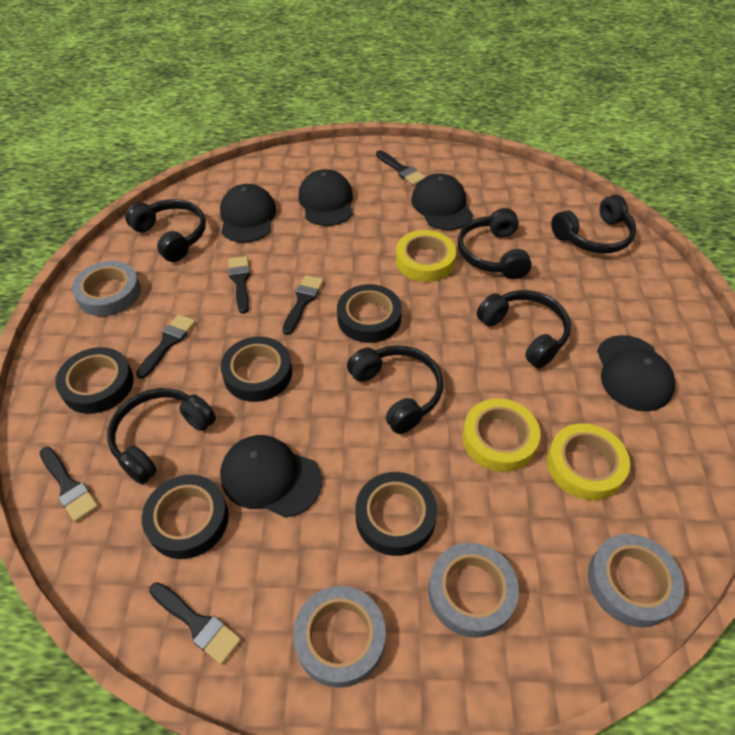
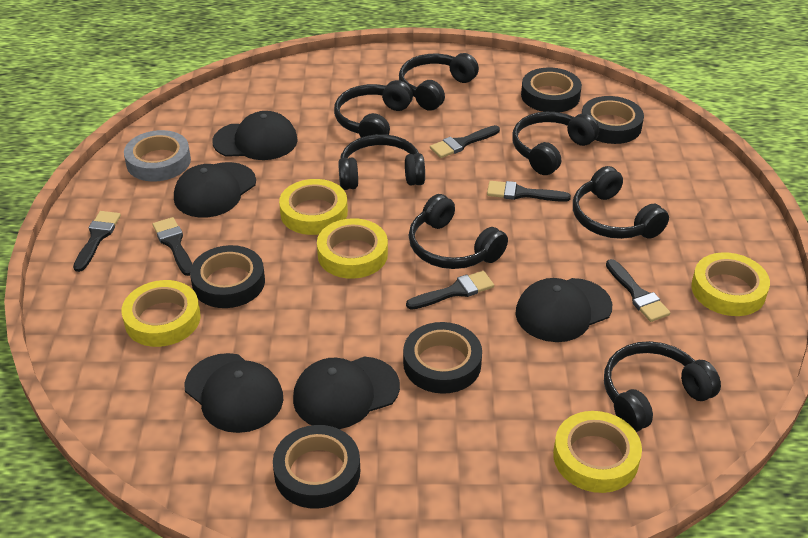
black headphones: [107,388,216,484] [125,199,206,262] [347,345,443,434] [458,208,532,279] [477,290,571,368] [551,195,636,253] = 6 -> [334,80,413,138] [338,134,425,190] [399,53,479,111] [409,194,508,269] [512,112,599,175] [573,166,669,239] [604,341,721,432] = 7
grey tape: [72,261,141,316] [293,586,386,688] [428,543,519,638] [588,534,684,627] = 4 -> [124,130,191,182] = 1
yellow tape: [396,230,456,282] [462,398,540,472] [547,423,630,500] = 3 -> [122,280,201,347] [279,179,348,235] [317,218,388,279] [553,411,642,493] [691,252,770,316] = 5

